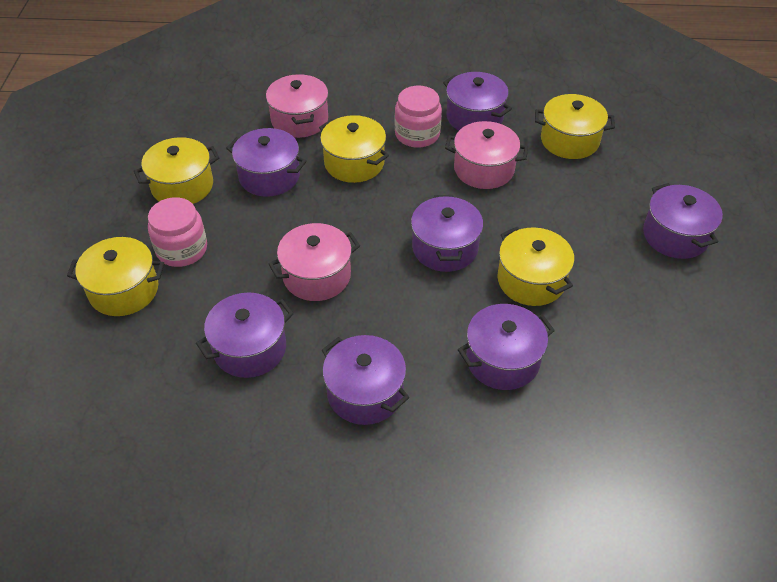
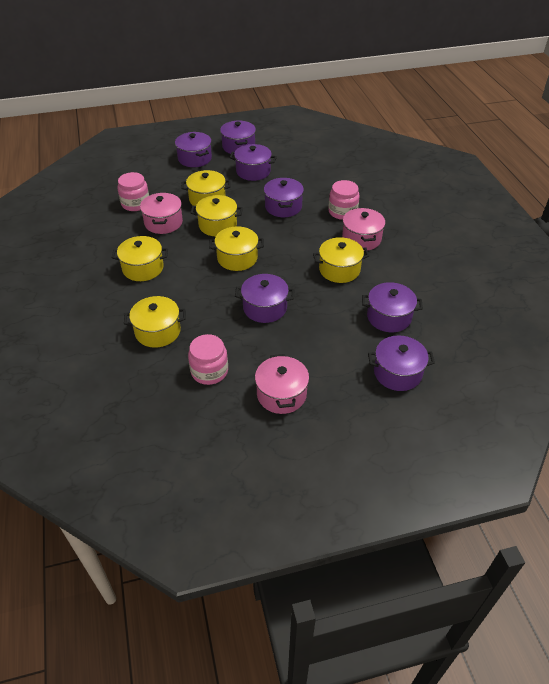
pink jar: [148,197,207,267] [395,86,442,148] = 2 -> [118,172,149,211] [188,334,228,385] [328,180,360,220] = 3
yellow pot: [67,237,164,316] [134,137,219,204] [319,115,389,183] [497,227,574,306] [535,94,615,159] = 5 -> [111,236,168,281] [124,296,186,348] [181,170,231,206] [191,195,243,236] [209,226,264,271] [313,237,370,283] = 6

